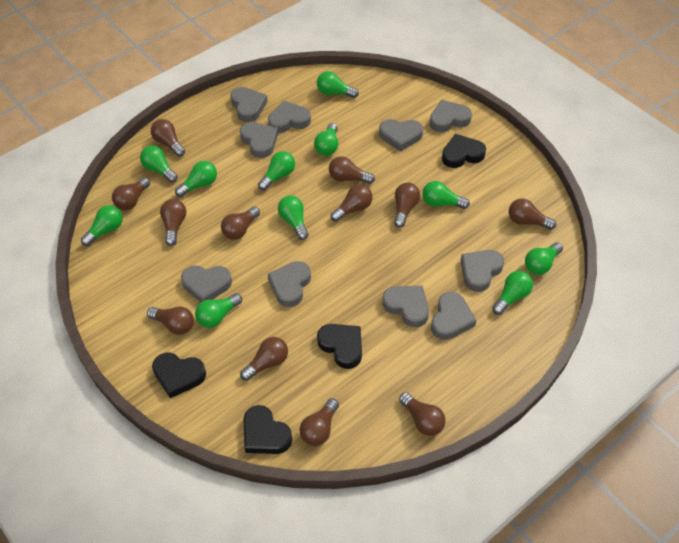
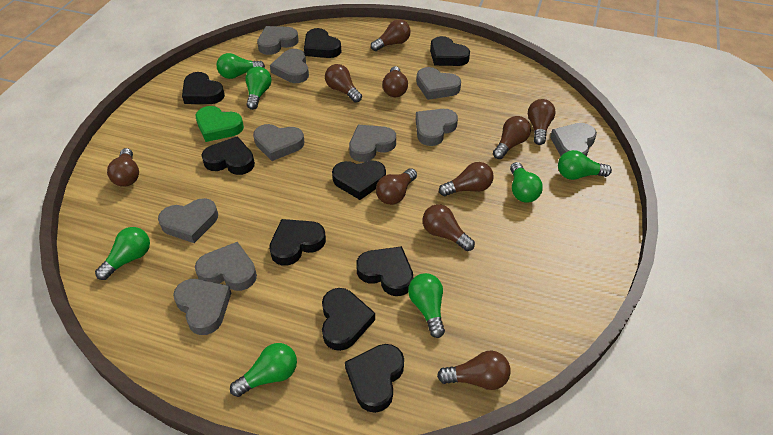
black heart: [152,353,206,398] [243,405,292,454] [317,324,362,369] [442,134,486,168] = 4 -> [182,72,225,104] [201,136,255,175] [269,219,326,266] [304,28,341,58] [322,288,375,351] [332,160,386,200] [345,344,404,413] [356,246,413,296] [430,36,470,66] = 9
brown light bulb: [112,177,150,210] [147,306,194,335] [151,119,185,156] [160,199,186,246] [221,207,260,240] [240,337,288,381] [300,398,339,446] [329,156,375,184] [331,184,372,222] [394,182,420,228] [399,392,446,436] [509,198,556,230] = 12 -> [107,148,139,187] [325,64,362,103] [371,19,411,51] [376,168,417,205] [382,66,408,97] [423,204,475,251] [437,351,511,390] [439,162,493,196] [493,116,531,159] [528,99,555,145] = 10
green heart: none = 0 -> [196,106,244,142] = 1
green light bulb: [81,205,123,246] [140,146,178,183] [175,161,217,197] [195,293,242,328] [258,151,295,190] [278,196,309,240] [314,123,338,156] [317,71,359,98] [422,181,470,209] [492,271,533,315] [525,242,563,275] = 11 -> [95,227,150,280] [217,53,265,79] [230,343,297,397] [245,66,272,110] [408,273,445,338] [510,162,543,202] [558,150,612,180] = 7

